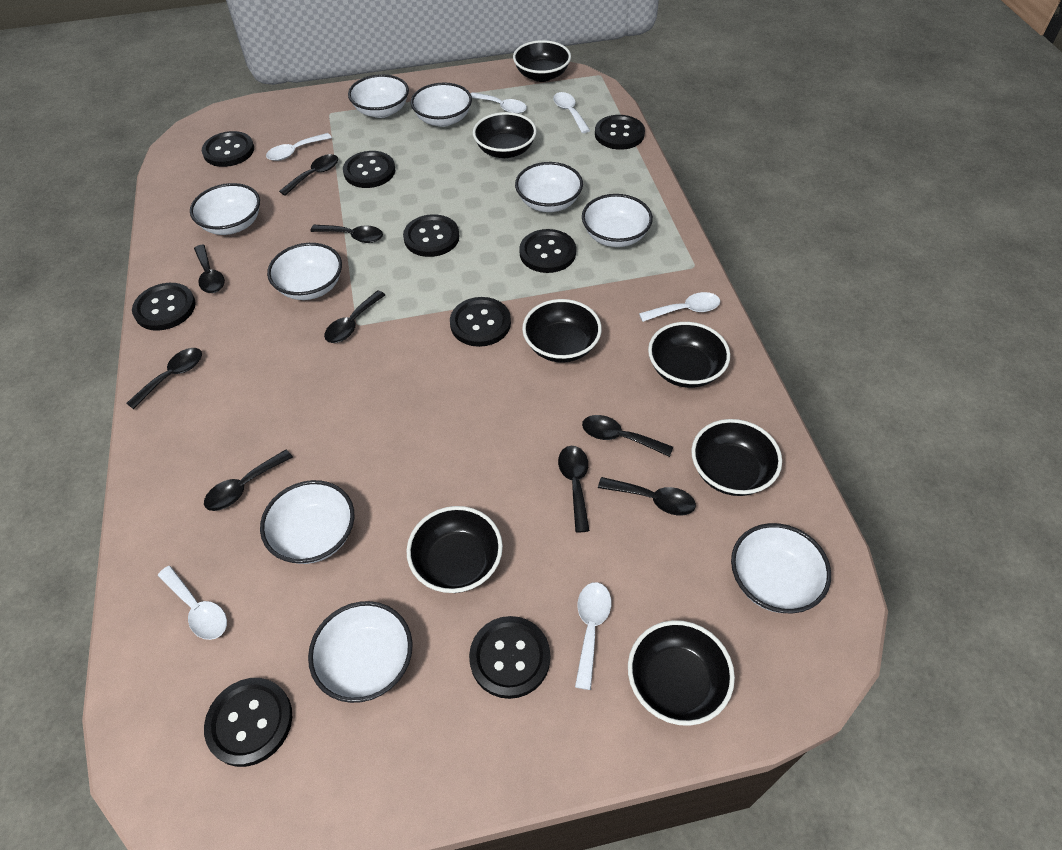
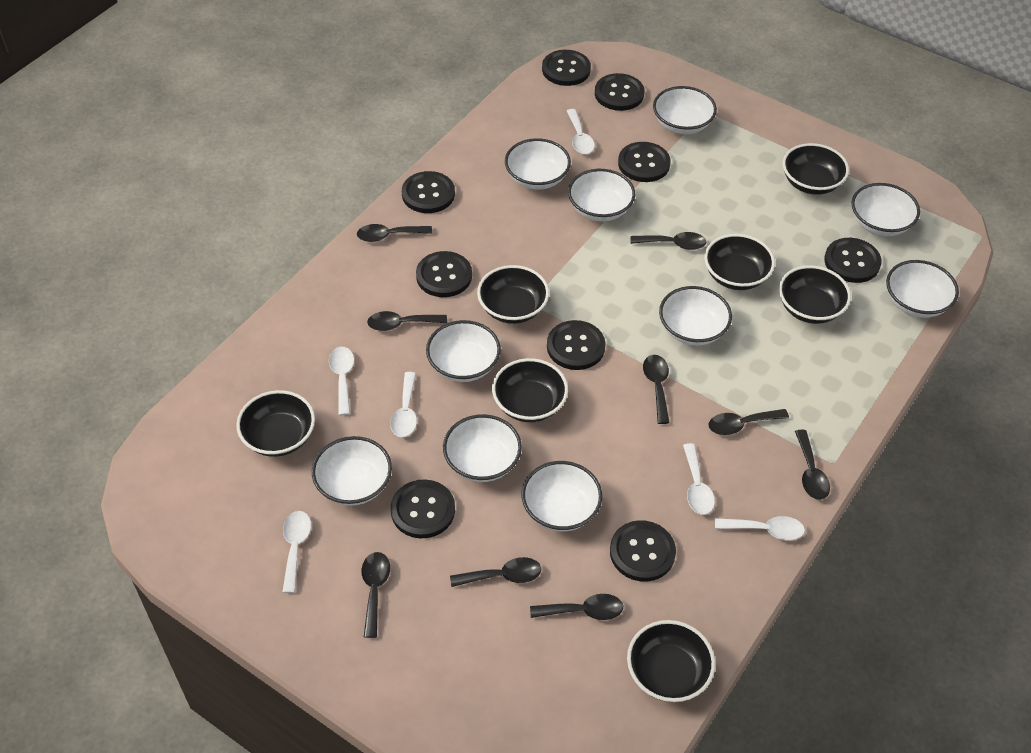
white bowl: [190,183,260,235] [260,480,354,564] [267,243,342,300] [308,601,413,703] [348,74,409,118] [411,83,472,127] [515,162,583,212] [582,194,653,247] [731,523,831,613] = 9 -> [312,436,392,506] [426,320,501,382] [443,414,522,482] [505,138,571,190] [522,461,602,532] [568,169,635,221] [653,86,717,134] [659,286,732,346] [851,183,920,236] [886,260,959,318] = 10

